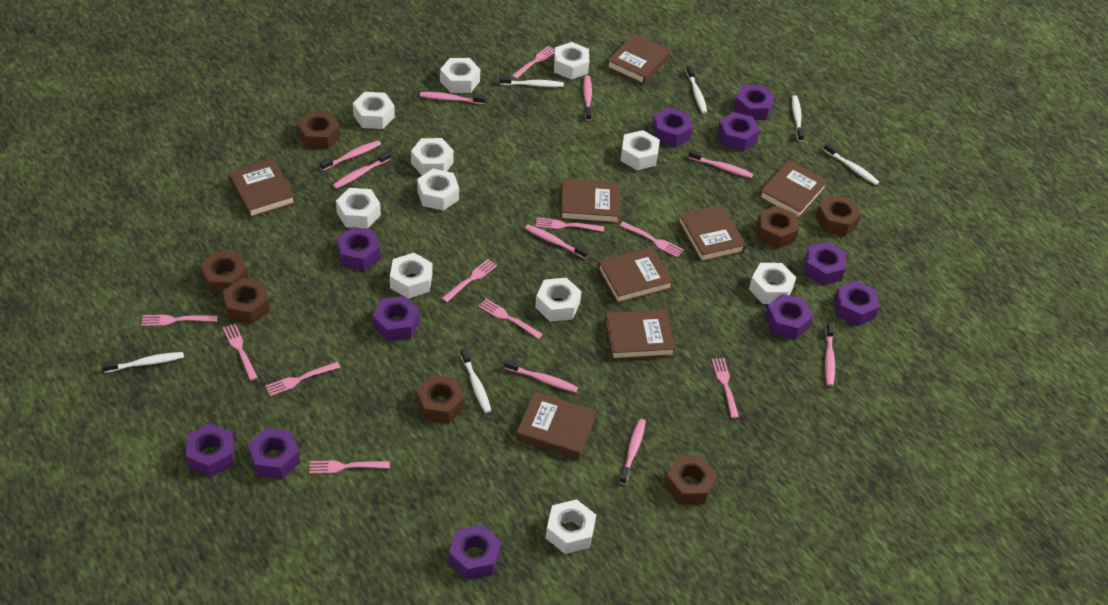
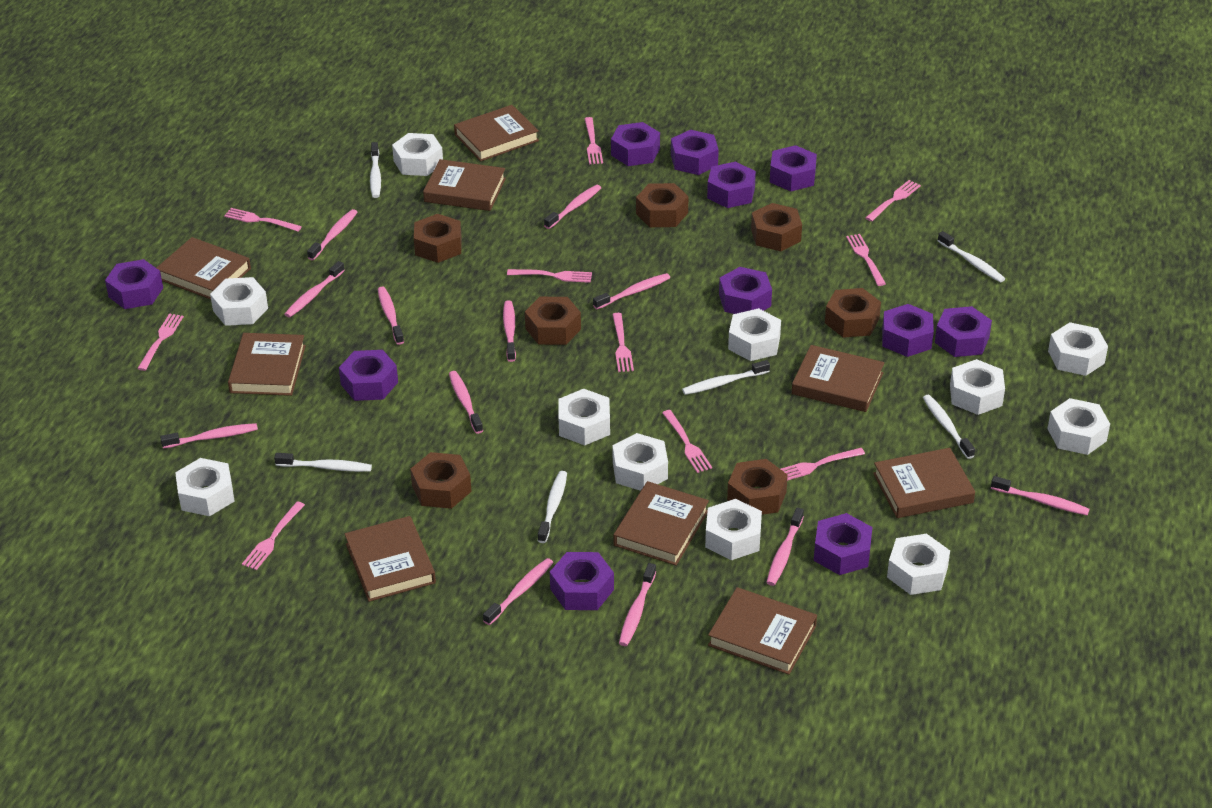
brown book: [228,159,295,218] [516,392,596,459] [561,179,620,224] [597,247,673,304] [605,310,676,360] [607,33,670,85] [678,204,746,262] [759,160,828,219] = 8 -> [156,237,251,299] [228,333,306,396] [345,516,436,602] [423,159,506,211] [454,105,539,161] [613,481,709,566] [708,587,817,675] [792,345,884,412] [873,448,975,518] = 9
pink toothbrush: [319,140,381,171] [333,151,391,189] [420,92,486,104] [504,359,578,393] [525,224,589,259] [583,75,592,121] [619,419,646,485] [688,149,753,178] [825,322,835,386] = 9 -> [160,423,258,448] [284,261,345,318] [307,209,358,260] [378,286,404,345] [449,371,483,434] [483,558,553,625] [503,300,516,362] [544,185,601,229] [593,273,670,309] [619,563,656,646] [766,508,804,586] [991,476,1090,515] = 12

